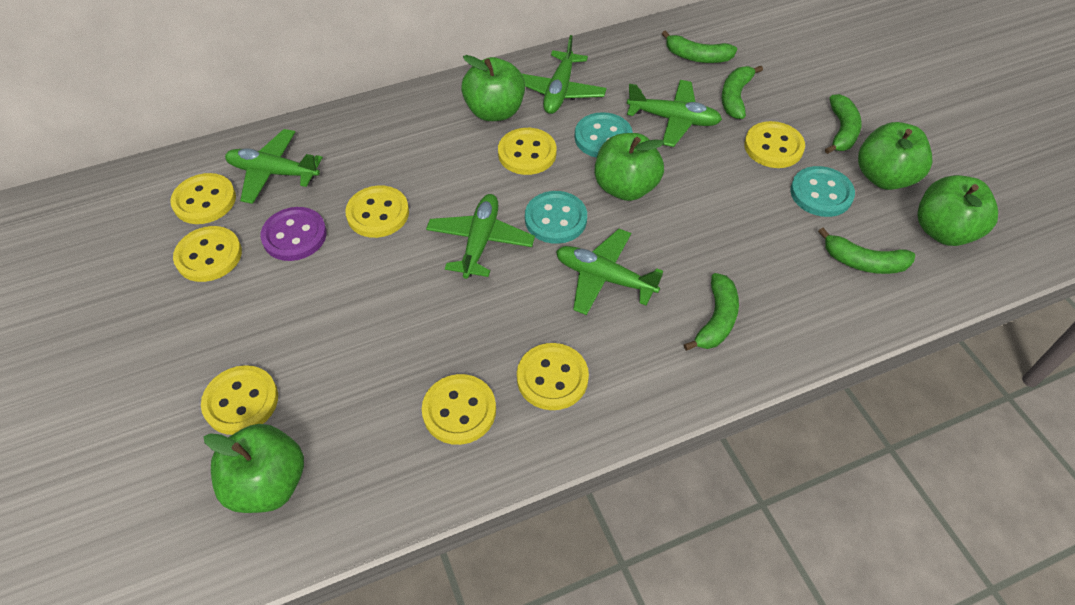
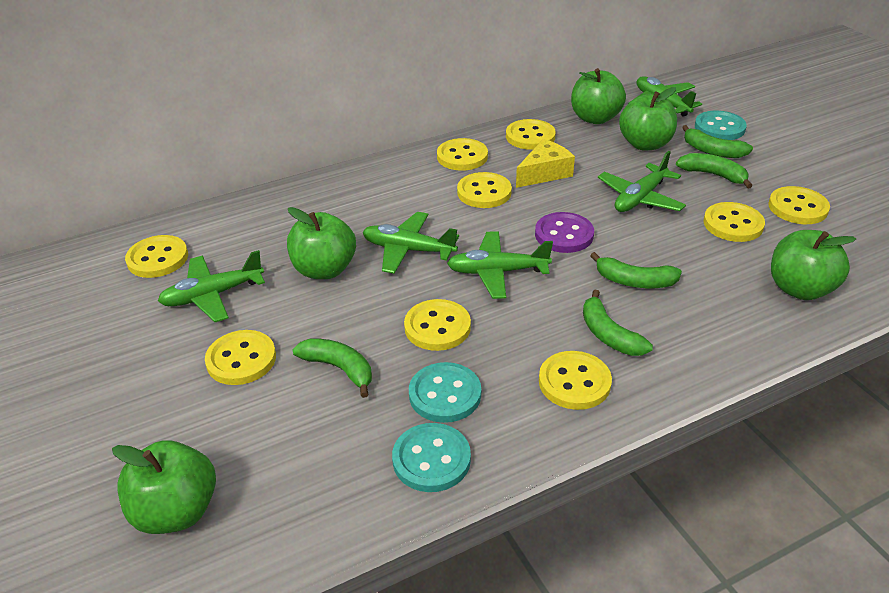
yellow button: [170,173,236,224] [173,226,242,282] [201,365,278,435] [345,185,409,238] [422,374,496,445] [498,128,556,175] [517,343,589,410] [744,121,805,168] = 8 -> [125,235,188,278] [205,330,276,385] [404,299,471,351] [437,138,488,171] [457,172,512,208] [506,119,556,150] [539,351,612,410] [703,202,765,242] [768,186,830,224] = 9
yellow cheese: none = 0 -> [516,139,575,188] = 1

